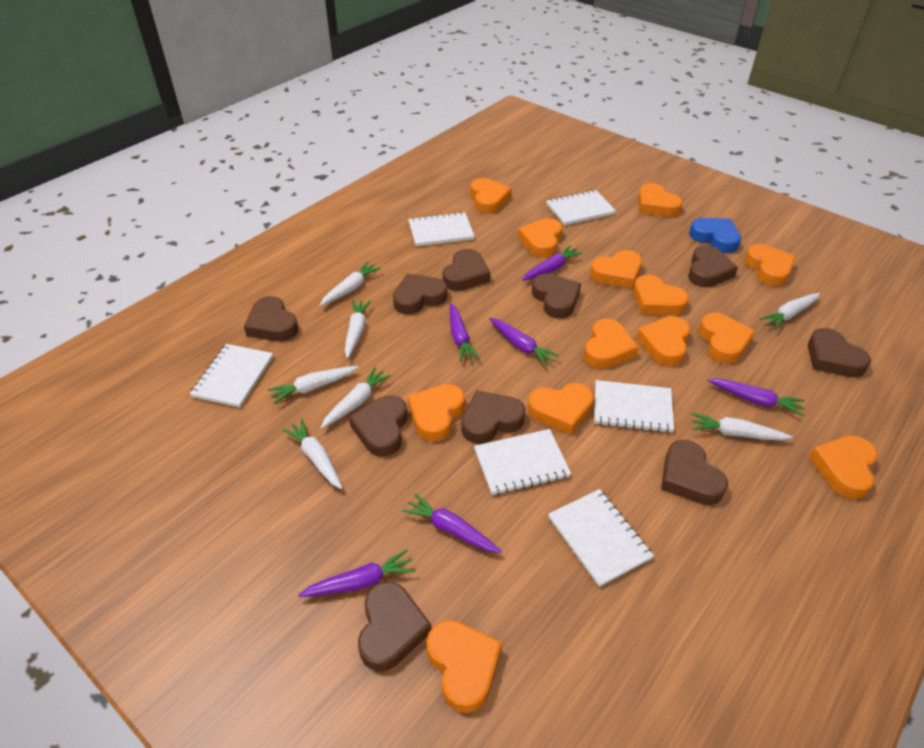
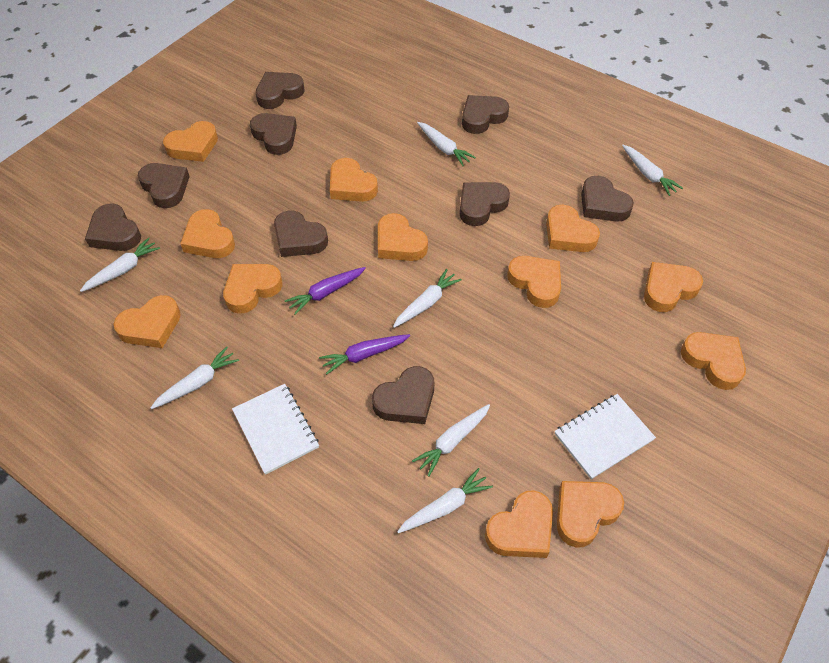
blue heart: [689,218,741,253] = 1 -> none = 0
brown heart: [244,296,299,341] [349,395,407,457] [358,582,431,672] [393,274,448,315] [442,249,490,291] [462,390,525,444] [532,273,581,319] [661,440,728,505] [688,245,738,287] [808,328,871,377] = 10 -> [85,203,141,251] [138,163,190,208] [250,113,297,155] [256,72,304,109] [274,211,328,257] [372,366,434,424] [460,182,510,226] [462,95,509,134] [581,176,634,222] = 9
orange heart: [408,384,465,442] [426,620,502,713] [470,178,511,214] [518,218,563,258] [528,383,594,435] [584,319,639,369] [590,250,642,289] [633,275,689,315] [636,316,690,366] [638,183,683,217] [699,313,755,364] [745,244,796,286] [809,435,878,499] = 13 -> [114,295,181,348] [163,121,218,162] [180,209,235,258] [223,264,283,314] [330,158,378,202] [378,213,428,261] [485,490,553,558] [507,256,561,308] [546,205,600,252] [557,481,624,548] [644,262,703,312] [681,332,746,390] = 12
purple carrot: [298,549,415,597] [402,493,502,553] [450,303,480,362] [489,318,559,366] [522,245,583,281] [708,379,805,416] = 6 -> [285,267,366,315] [319,334,410,375] = 2
white notebook: [190,344,273,407] [408,212,474,246] [474,429,571,495] [546,190,616,225] [548,489,654,587] [594,380,674,433] = 6 -> [232,384,319,475] [554,394,656,479] = 2

